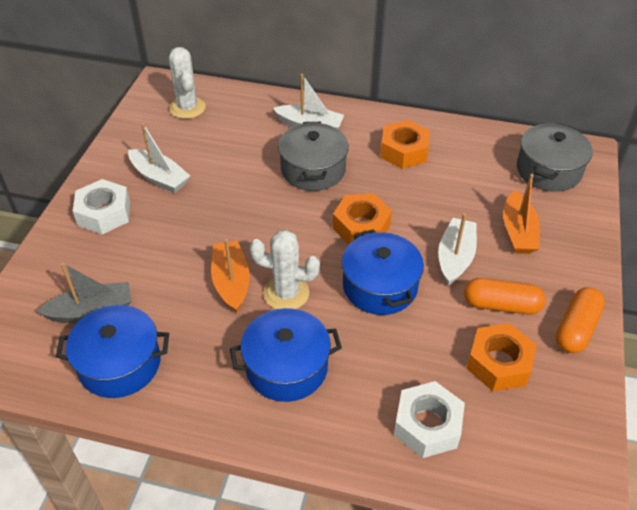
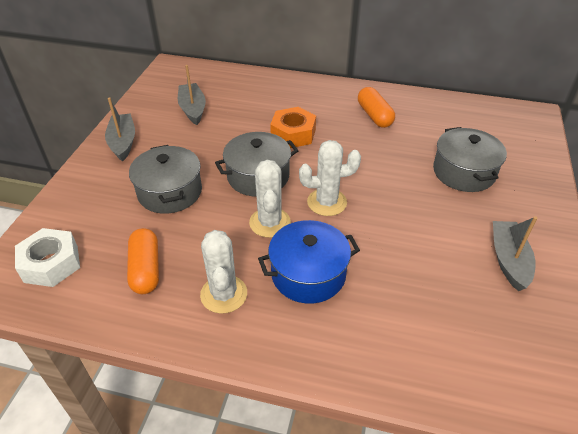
blue pot: [56,305,169,398] [230,308,342,402] [342,229,424,315] = 3 -> [258,220,360,304] = 1
grey boat: [36,263,132,323] = 1 -> [105,97,135,162] [178,65,206,125] [493,216,537,291] = 3
grey pot: [278,122,349,191] [517,123,593,192] = 2 -> [129,145,202,214] [215,132,299,196] [433,127,507,192] = 3
orange boat: [211,239,250,313] [503,174,540,254] = 2 -> none = 0
orange nut: [333,193,392,245] [380,120,430,169] [466,323,537,391] = 3 -> [270,107,316,148] = 1
white boat: [128,123,190,193] [273,74,344,129] [438,213,477,285] = 3 -> none = 0
white cactus: [169,47,206,119] [249,230,320,309] = 2 -> [200,230,247,314] [249,160,291,238] [299,140,361,216] = 3
white nut: [73,179,130,234] [394,381,465,458] = 2 -> [15,228,80,287] = 1

